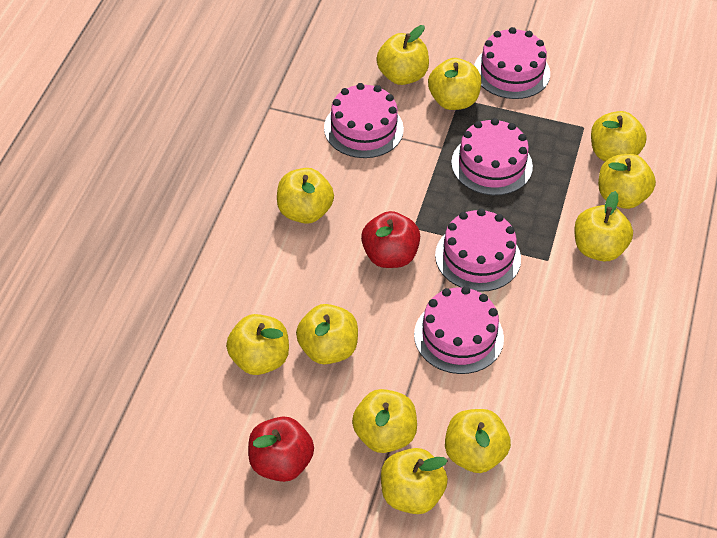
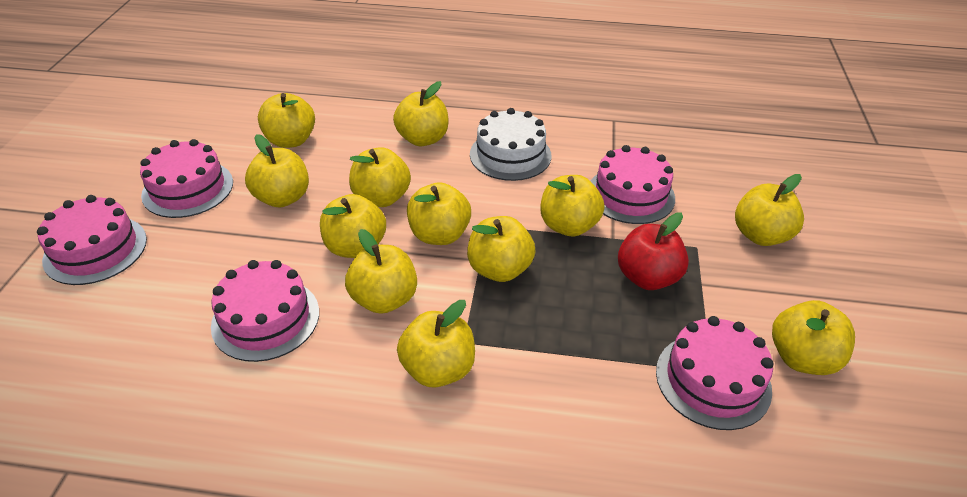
red apple: [248,416,314,482] [361,211,420,268] = 2 -> [618,213,689,290] = 1
white cake: none = 0 -> [470,108,551,181] = 1
yellow apple: [226,314,289,375] [277,168,334,224] [296,304,358,364] [352,389,417,453] [376,25,429,85] [381,448,448,514] [428,58,481,110] [445,409,511,473] [574,191,633,261] [591,111,647,161] [598,154,656,209] = 11 -> [245,134,309,207] [258,93,315,148] [320,194,386,258] [345,229,417,314] [349,147,411,207] [393,81,449,146] [397,300,475,388] [407,182,471,245] [467,216,536,282] [541,175,604,236] [735,174,804,246] [772,300,855,375] = 12

